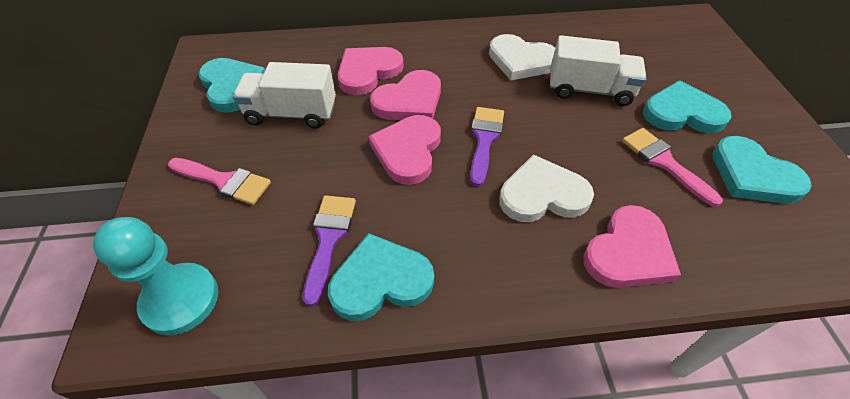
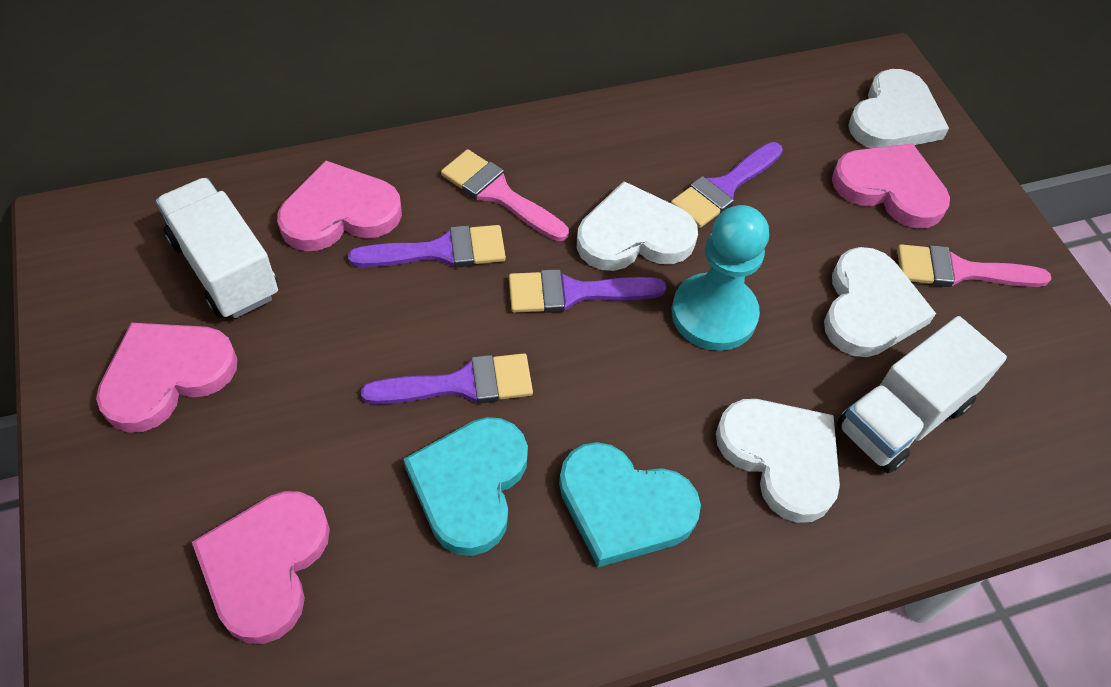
purple brush: [303,195,356,307] [470,107,504,187] = 2 -> [348,225,506,268] [361,353,533,404] [509,269,666,313] [671,142,783,228] = 4
turquoise heart: [199,58,265,113] [328,233,434,321] [643,81,732,134] [712,136,812,204] = 4 -> [404,417,528,556] [559,442,701,567] = 2
white heart: [489,34,555,80] [499,154,594,222] = 2 -> [577,181,698,271] [716,399,840,523] [824,247,936,357] [848,69,949,148] = 4

